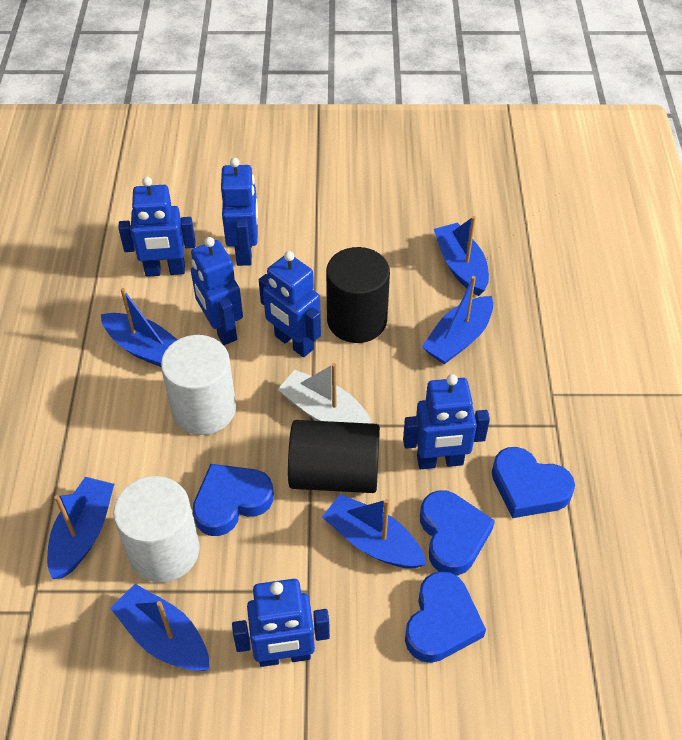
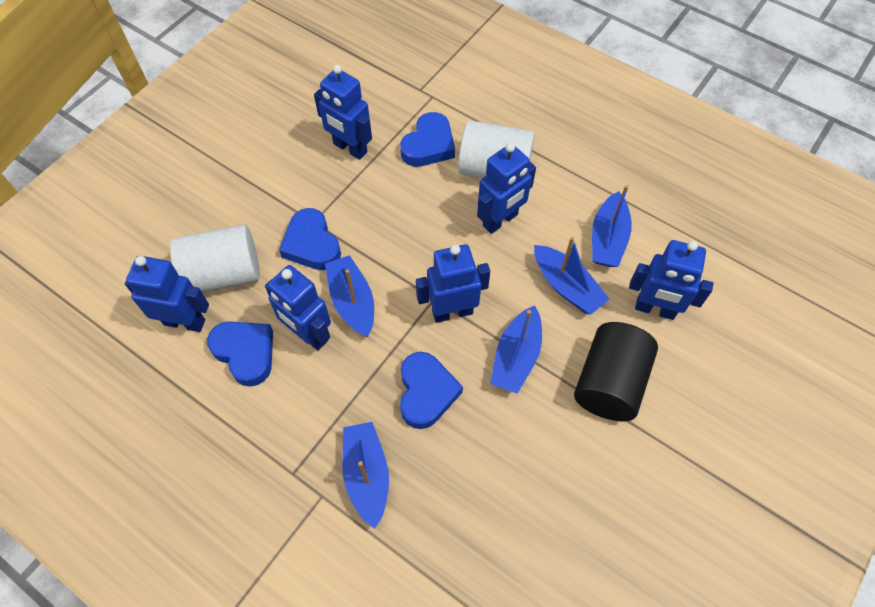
black cylinder: [288,420,380,493] [326,247,390,343] = 2 -> [574,322,658,421] = 1
blue boat: [47,477,114,579] [101,288,178,367] [110,584,210,671] [322,494,427,568] [422,276,493,364] [434,216,489,296] = 6 -> [325,255,374,337] [342,422,389,529] [490,306,542,394] [534,237,609,315] [592,185,632,267] = 5
white boat: [277,363,372,424] = 1 -> none = 0

